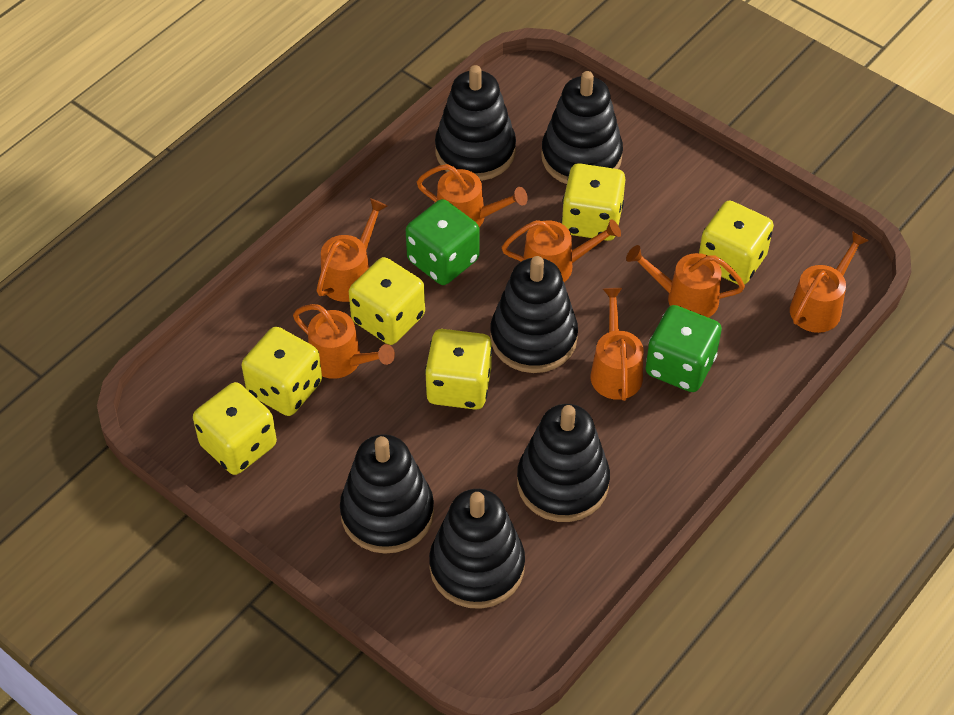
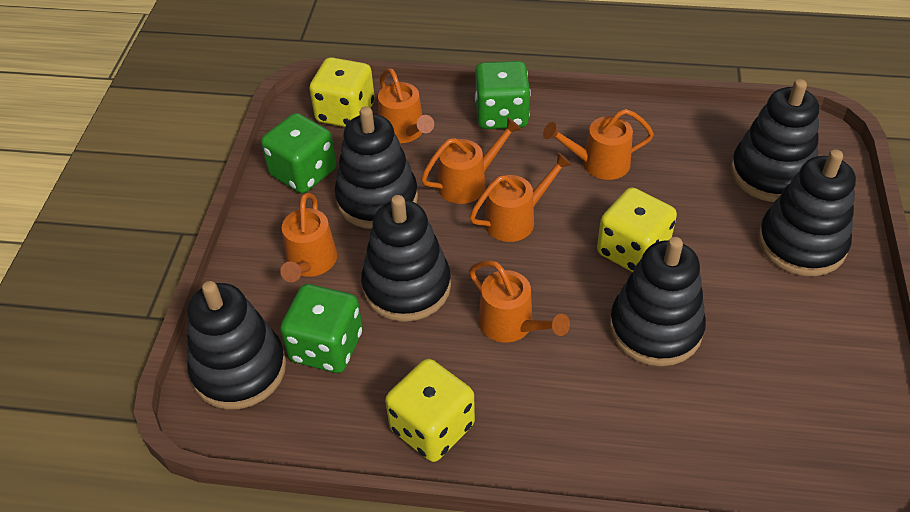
green dice: [406,199,480,285] [645,305,722,392] = 2 -> [261,113,337,193] [280,284,363,373] [475,61,531,129] = 3
orange watering can: [293,304,395,379] [316,198,387,302] [417,164,528,227] [502,219,621,282] [591,288,644,401] [626,245,745,318] [790,231,869,333] = 7 -> [280,193,337,282] [378,68,434,143] [421,118,522,204] [469,260,570,342] [470,152,572,242] [543,109,654,180] = 6
yellow dice: [193,382,277,475] [242,327,322,416] [349,257,425,345] [425,329,492,410] [561,163,625,241] [699,200,774,285] = 6 -> [309,57,375,127] [385,359,475,462] [597,187,677,272] = 3

